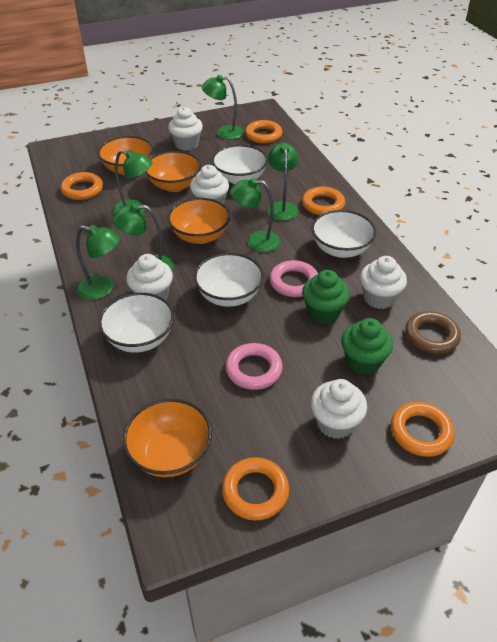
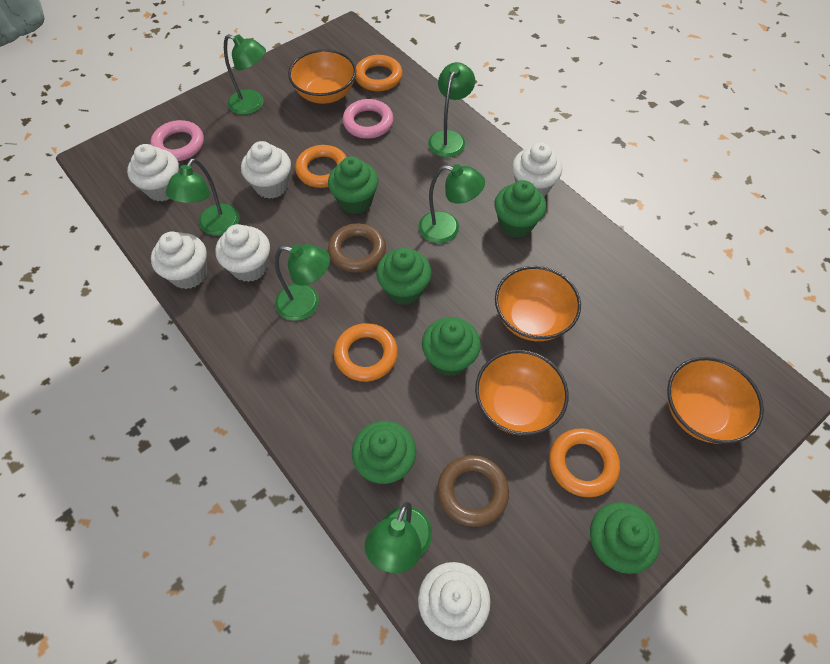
brown ring: [405,311,461,354] = 1 -> [328,223,386,273] [437,455,509,527] = 2
green cupcake: [302,270,350,324] [341,318,393,375] = 2 -> [328,157,378,214] [352,421,416,484] [376,248,432,305] [422,317,481,377] [494,180,546,238] [590,502,660,574] = 6
orange ring: [60,172,103,200] [222,457,289,521] [245,120,282,143] [302,187,345,215] [391,402,454,457] = 5 -> [295,145,346,188] [334,323,398,382] [355,55,403,91] [549,428,620,497] = 4
white bowl: [99,293,174,353] [194,253,264,307] [212,145,268,185] [312,210,376,258] = 4 -> none = 0
white cupcake: [126,254,173,300] [168,107,203,151] [190,165,229,204] [311,379,367,439] [360,256,407,309] = 5 -> [127,144,179,201] [151,231,207,289] [215,224,270,282] [241,141,291,199] [418,562,491,641] [512,143,562,197] = 6

